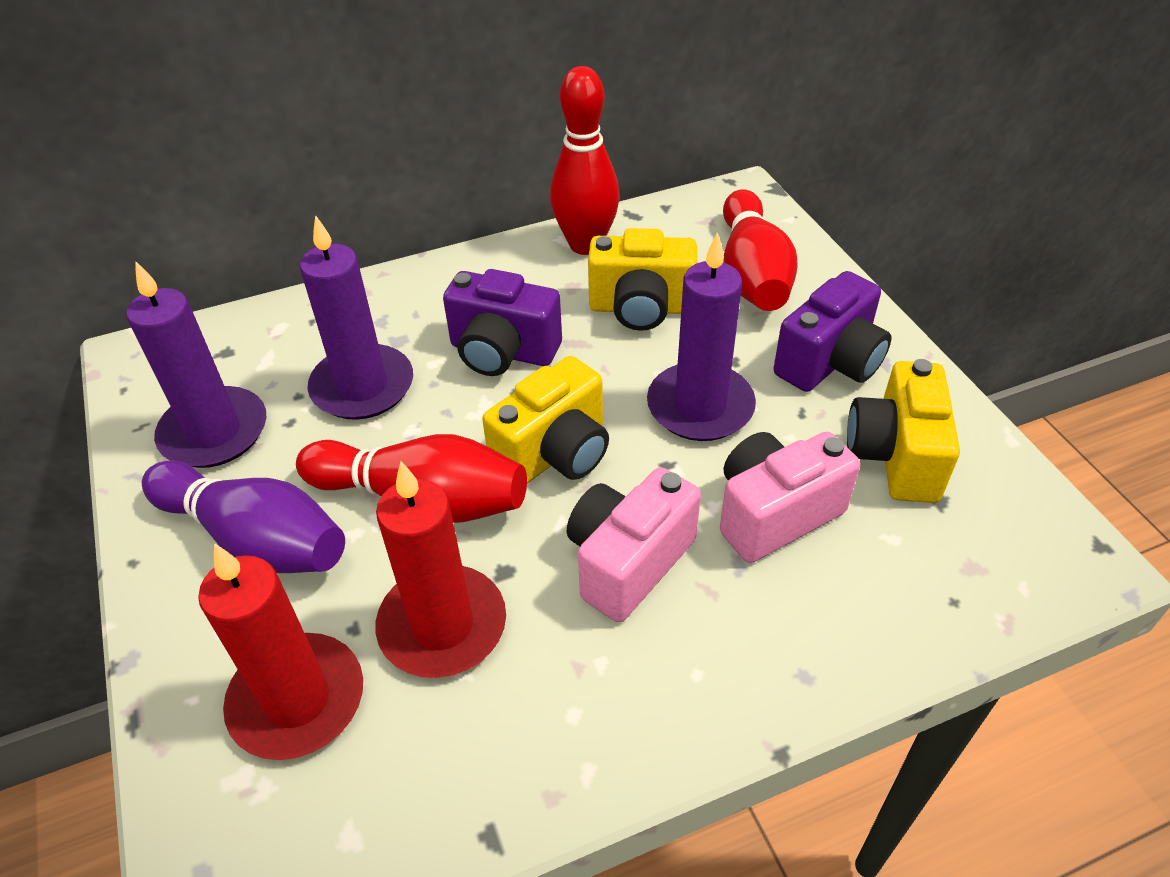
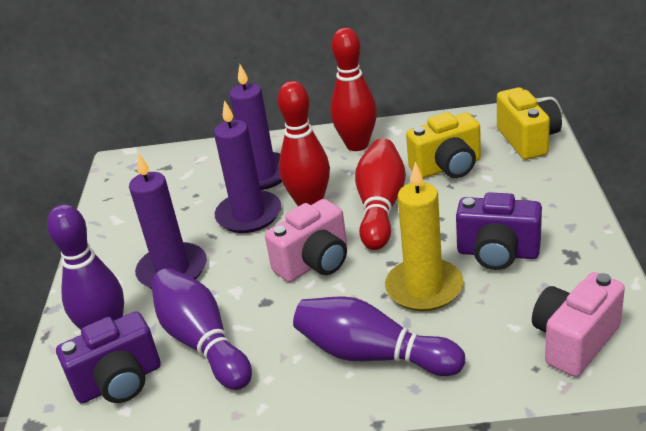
purple bowling pin: [142,460,345,573] = 1 -> [47,204,124,330] [151,268,252,390] [293,296,465,376] = 3
red candle: [198,543,363,760] [376,462,506,678] = 2 -> none = 0
yellow camera: [482,356,609,484] [588,228,697,331] [847,359,960,503] = 3 -> [406,112,481,178] [497,87,562,160] = 2
yellow candle: none = 0 -> [385,162,463,311] = 1

